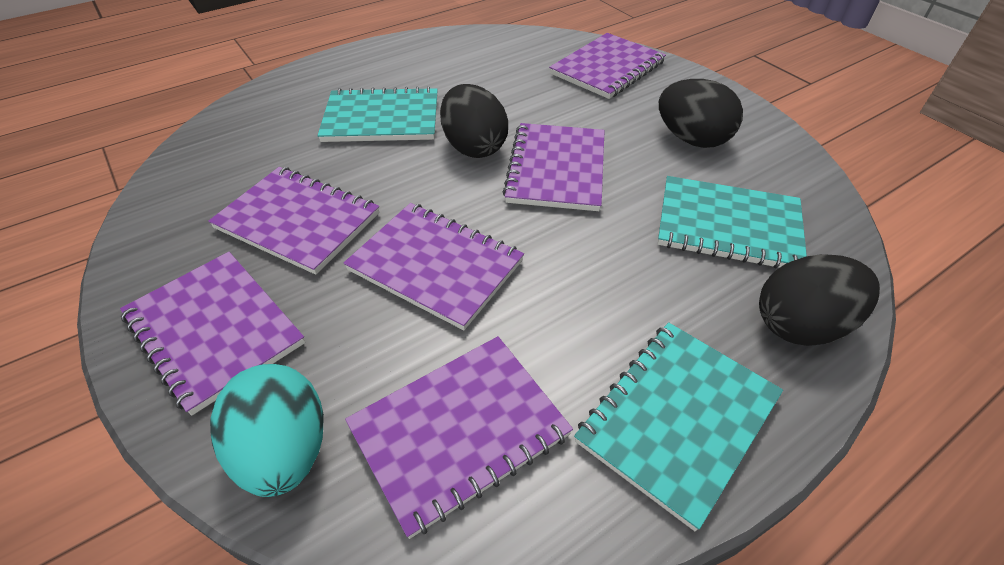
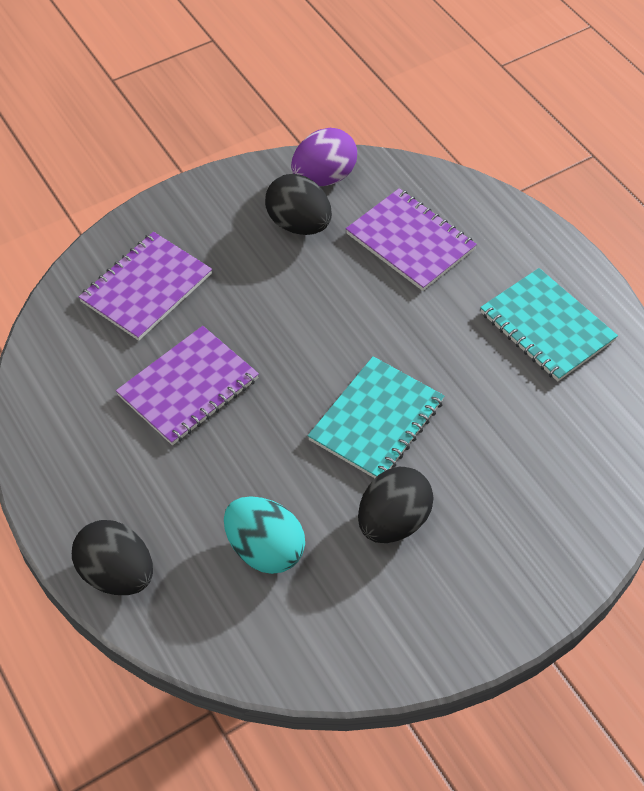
purple egg: none = 0 -> [291,128,357,186] = 1
purple notebook: [120,252,305,416] [208,167,379,275] [344,203,524,330] [345,336,573,539] [502,123,605,211] [549,33,666,99] = 6 -> [79,232,212,341] [116,326,259,445] [346,188,477,291] = 3
turquoise notebook: [317,86,438,142] [574,322,783,531] [658,176,807,269] = 3 -> [308,356,444,478] [480,268,618,381] = 2

